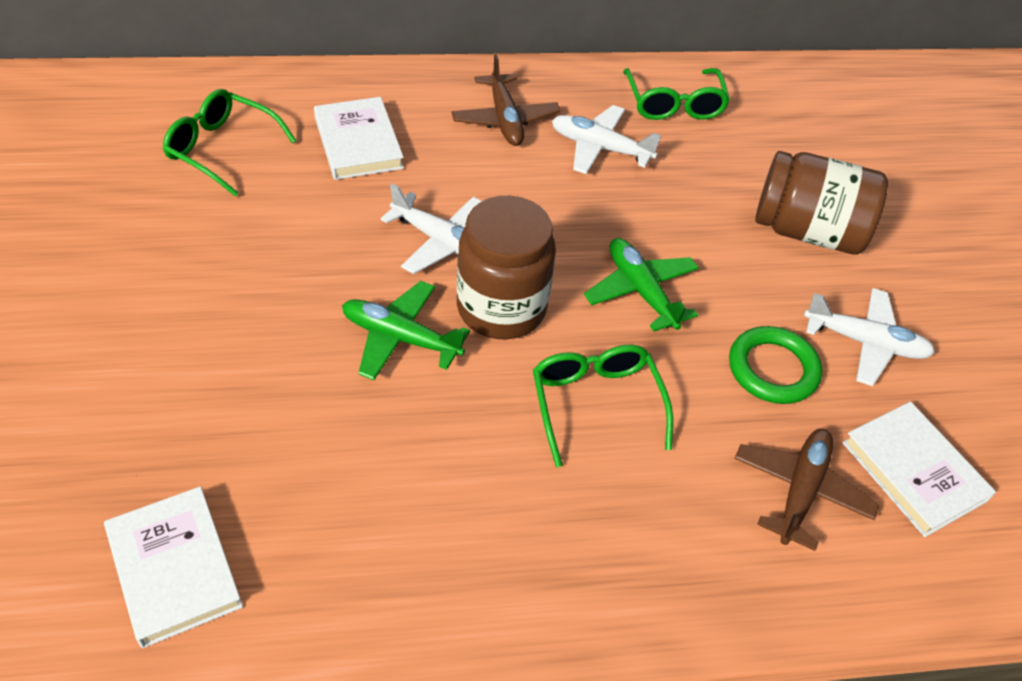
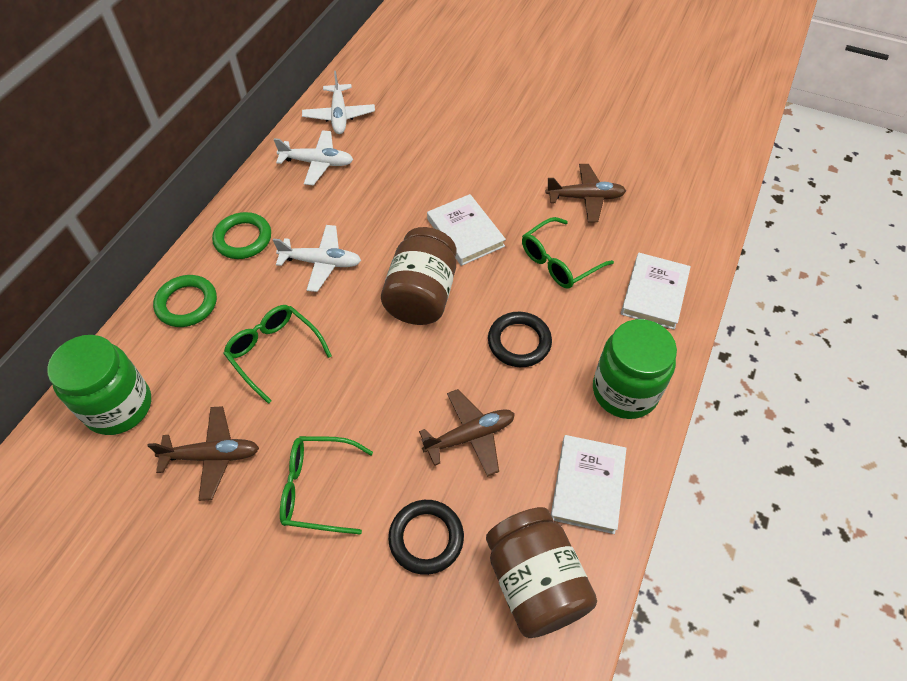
black ring: none = 0 -> [388,500,464,575] [488,312,552,367] = 2
brown plane: [451,54,560,146] [734,429,879,551] = 2 -> [147,406,259,501] [419,389,515,477] [546,164,626,222] = 3
green jar: none = 0 -> [47,335,151,435] [593,319,677,419] = 2
green plane: [342,281,470,380] [584,238,699,332] = 2 -> none = 0
green ring: [729,326,822,404] = 1 -> [153,275,217,327] [212,212,271,259] = 2

